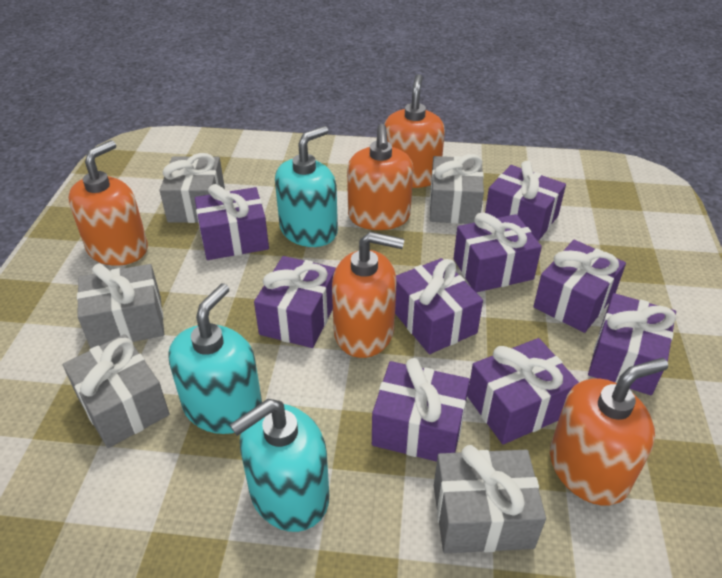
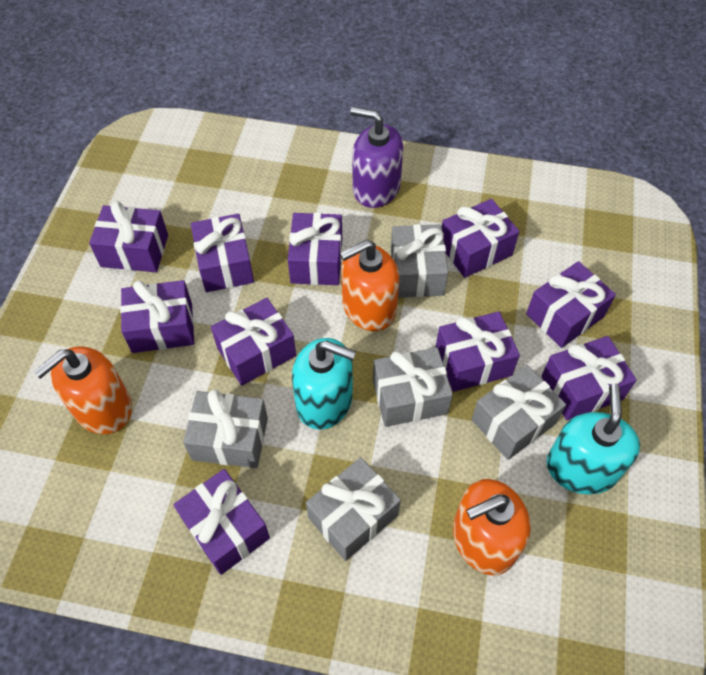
orange soap dispenser: [68,140,148,266] [332,232,404,358] [347,124,413,230] [384,74,445,188] [550,358,668,506] = 5 -> [34,346,132,434] [340,240,399,331] [453,479,531,575] = 3
purple gift: [195,184,269,260] [254,256,336,348] [372,358,470,462] [395,258,483,354] [454,212,542,292] [467,338,579,444] [485,161,566,241] [533,240,626,333] [588,293,676,395] = 9 -> [89,201,168,272] [120,280,194,353] [173,469,270,575] [191,214,254,292] [211,298,296,386] [288,213,342,285] [435,311,520,392] [442,199,519,278] [526,261,616,348] [541,336,637,420] = 10
purple soap dispenser: none = 0 -> [350,107,404,208] = 1
turquoise soap dispenser: [168,283,262,434] [230,399,329,532] [275,126,338,247] = 3 -> [292,338,356,430] [547,384,640,494] = 2

